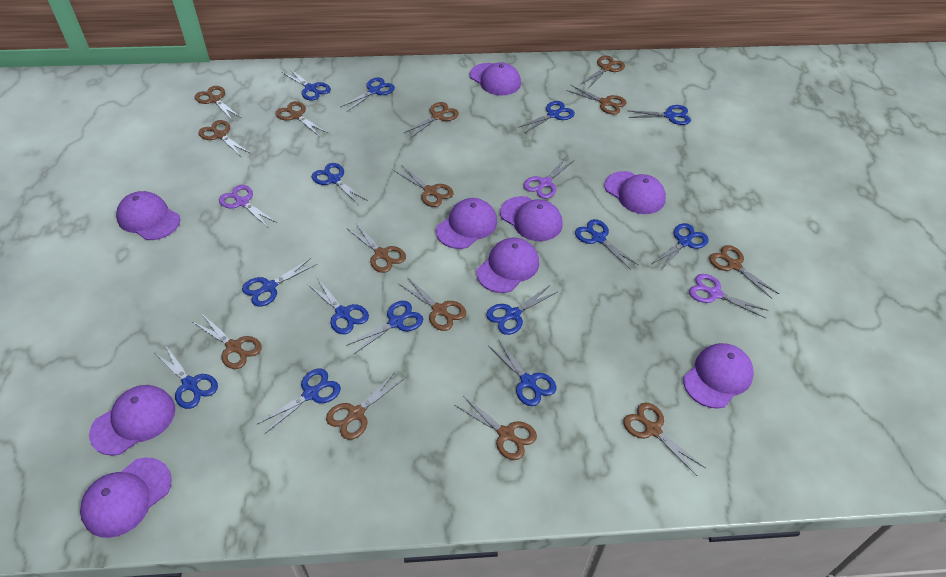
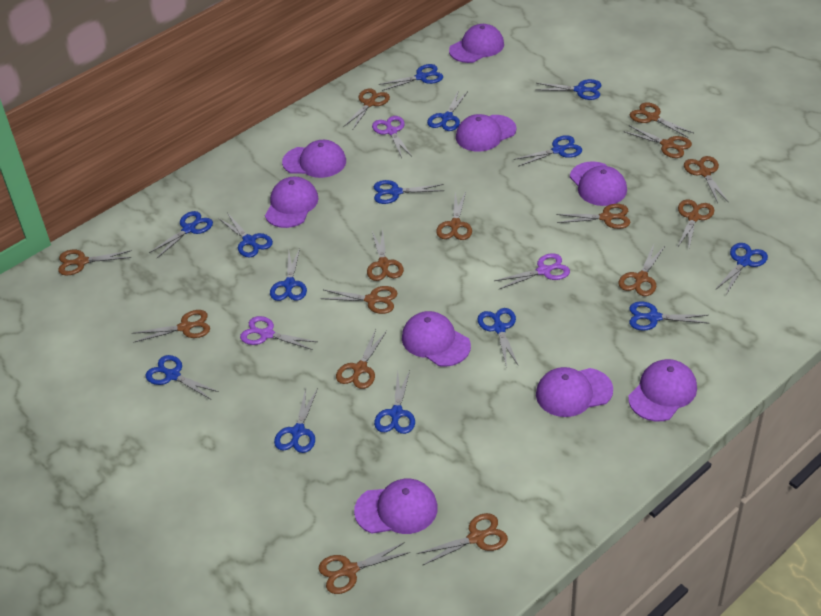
brown scissors: [193,314,262,369] [195,86,240,121] [199,120,251,156] [275,101,328,137] [326,372,404,440] [348,223,406,273] [395,166,454,207] [399,277,466,331] [404,102,459,138] [454,396,537,460] [566,85,626,115] [581,56,625,87] [623,402,705,476] [709,245,779,299] = 14 -> [58,250,132,276] [132,310,210,343] [319,542,410,594] [320,286,398,314] [336,329,387,389] [344,89,390,129] [367,229,404,281] [417,513,508,565] [436,192,472,240] [556,204,631,229] [619,245,665,296] [623,125,692,158] [630,102,694,138] [677,199,714,251] [684,156,728,203] = 15

